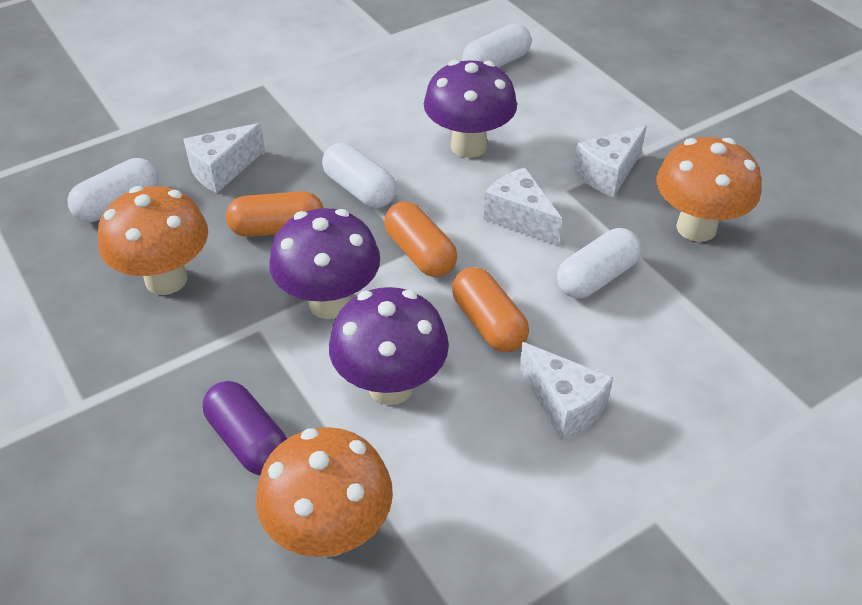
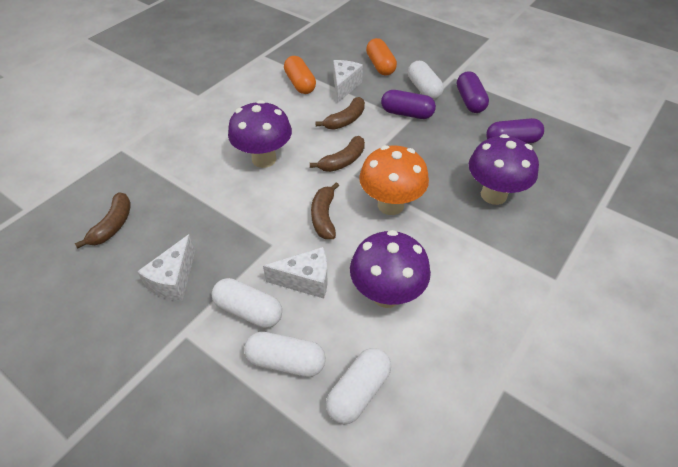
brown banana: none = 0 -> [75,192,131,248] [310,136,365,172] [311,182,339,239] [315,97,365,130] = 4
orange capsule: [226,191,323,237] [384,201,457,277] [452,267,529,352] = 3 -> [284,56,316,94] [366,38,397,75] = 2
orange mushroom: [98,186,208,295] [256,427,393,557] [657,137,761,242] = 3 -> [359,145,429,215] = 1
purple capsule: [203,381,287,475] = 1 -> [381,90,436,119] [457,71,489,113] [486,118,544,144] = 3
white cheese: [183,123,265,193] [484,167,562,246] [519,342,613,441] [574,125,647,197] = 4 -> [137,234,195,301] [263,247,327,299] [333,60,363,103] = 3

